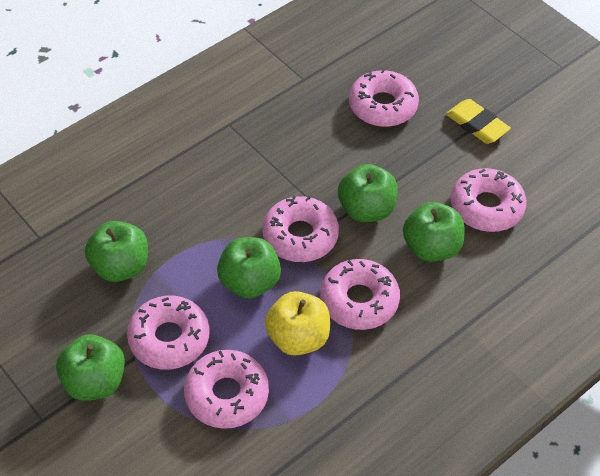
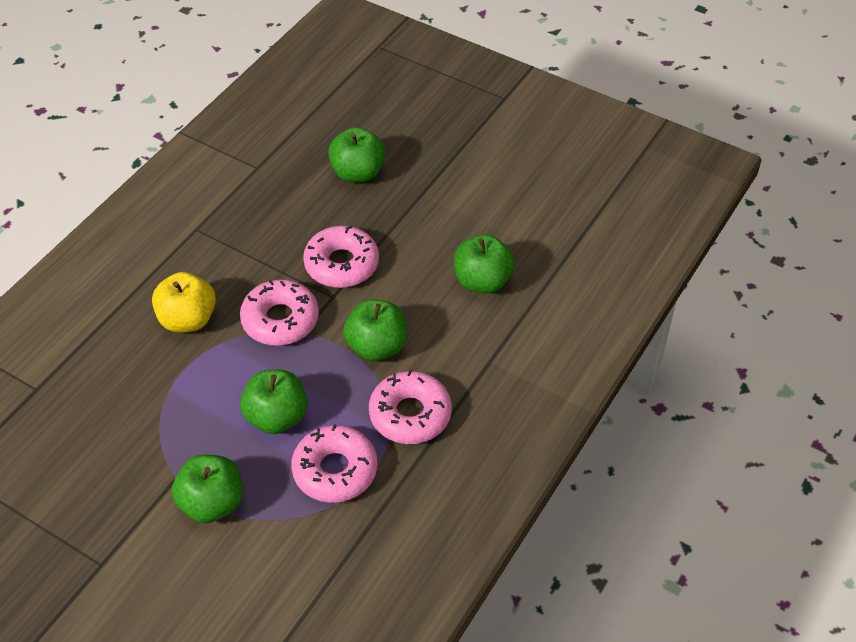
pink donut: [127,296,210,370] [184,350,269,429] [262,196,339,262] [320,259,400,330] [349,69,419,127] [451,168,527,232] = 6 -> [240,280,319,346] [291,424,377,503] [303,226,379,288] [369,370,452,444] = 4
yellow eraser: [446,99,511,144] = 1 -> none = 0

